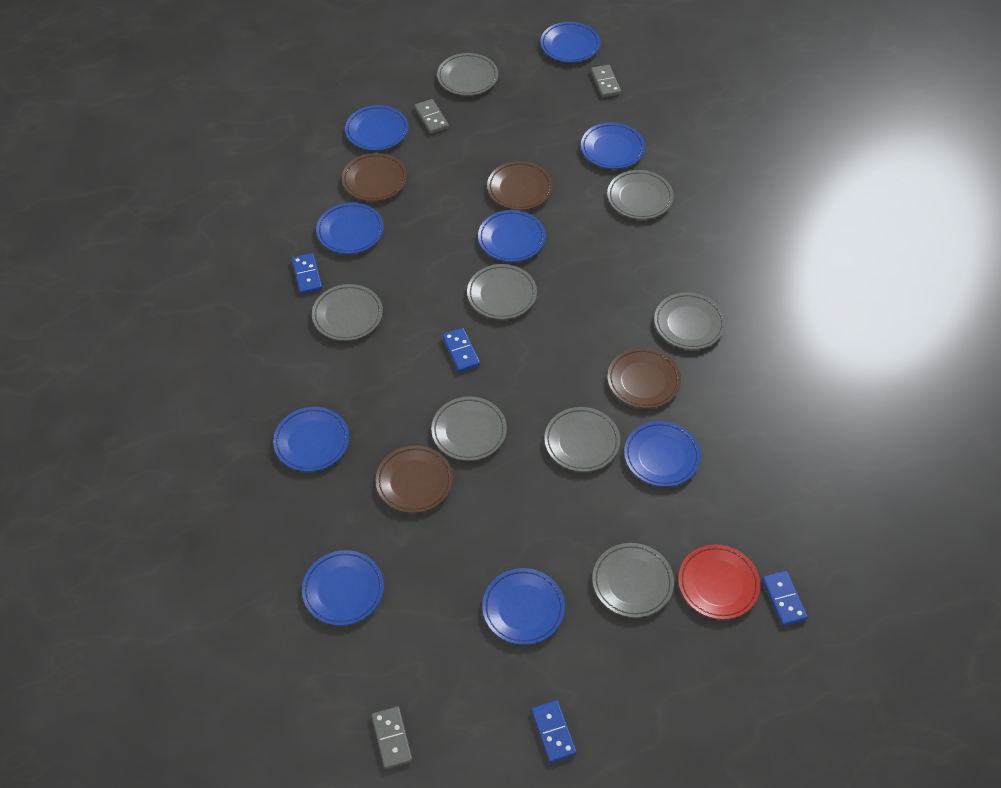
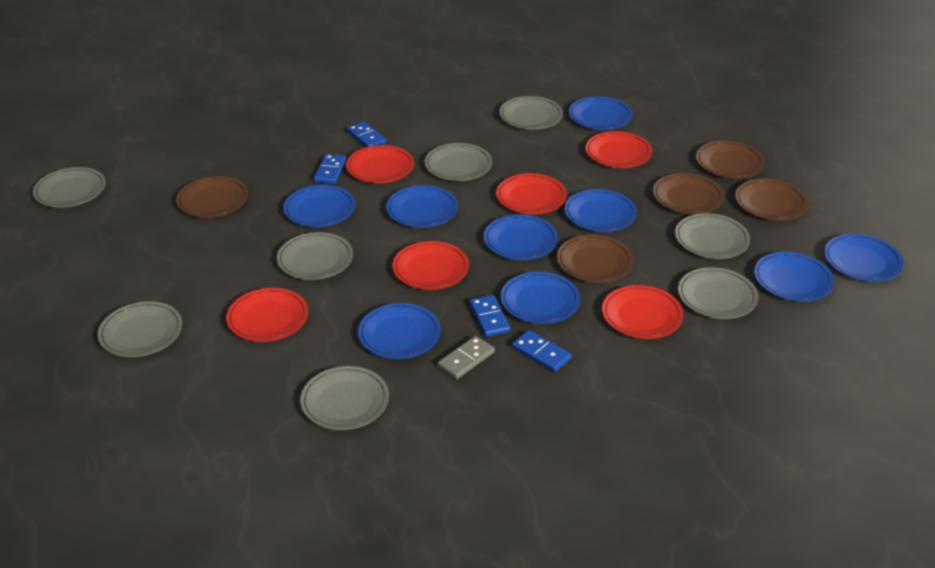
brown plate: [342,153,407,201] [375,445,453,513] [487,161,553,210] [607,348,681,409] = 4 -> [176,176,248,218] [557,235,633,283] [653,173,724,214] [696,141,765,178] [735,179,808,220] = 5
grey domino: [372,706,413,769] [414,99,449,134] [591,65,621,98] = 3 -> [438,336,495,379] = 1
red plate: [678,544,760,620] = 1 -> [226,288,308,342] [346,145,414,183] [392,241,469,290] [496,173,567,214] [585,131,653,168] [602,285,683,339] = 6

